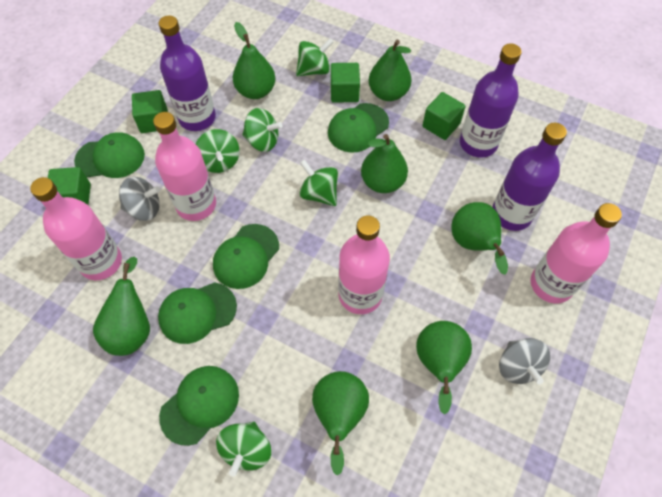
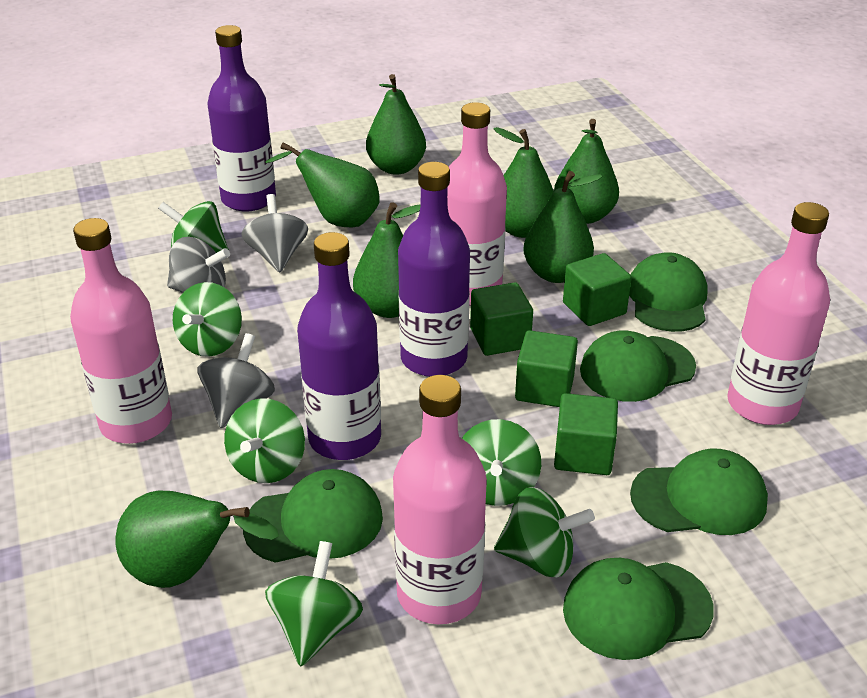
green spinning top: [196,129,240,173] [216,422,271,477] [242,108,282,152] [296,38,334,76] [299,159,338,206] = 5 -> [158,201,229,253] [173,282,242,357] [224,398,305,483] [265,541,363,666] [462,419,541,506] [494,487,595,577] = 6
grey spinning top: [119,177,161,221] [499,338,550,384] = 2 -> [167,237,230,293] [197,333,275,428] [242,194,308,272] = 3

